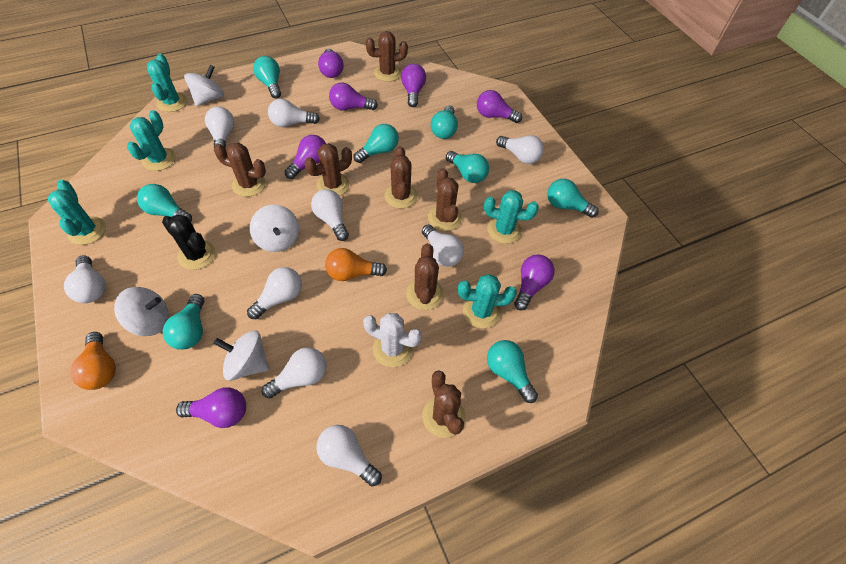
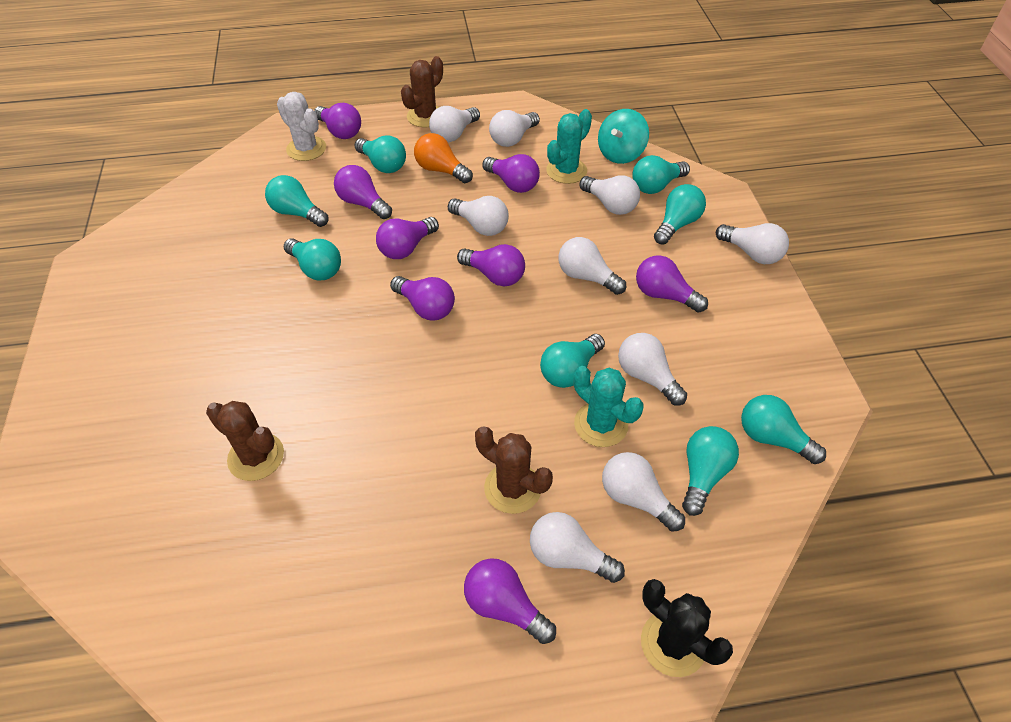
brown cactus: [214,143,266,197] [304,143,352,196] [366,31,408,82] [385,146,418,209] [406,243,444,310] [422,371,465,438] [428,168,462,231] = 7 -> [206,401,284,481] [401,56,443,127] [475,426,553,514] = 3
orange light bulb: [70,332,116,390] [325,248,387,281] = 2 -> [414,133,473,183] = 1
purple light bulb: [176,388,246,428] [285,135,326,179] [318,49,344,78] [329,83,378,111] [401,64,426,107] [477,90,522,123] [514,254,555,310] = 7 -> [314,103,361,139] [334,165,392,219] [376,217,439,259] [390,276,455,320] [457,244,525,287] [464,558,556,644] [482,154,540,193] [636,255,708,313] = 8
turquoise cactus: [48,180,106,245] [127,110,176,171] [147,54,187,112] [458,274,517,328] [484,190,539,244] = 5 -> [546,109,592,184] [573,366,644,447] = 2
turquoise spinning top: none = 0 -> [598,109,649,164] = 1
white spinning top: [114,287,169,336] [184,65,224,106] [213,330,269,381] [250,205,299,252] = 4 -> none = 0

